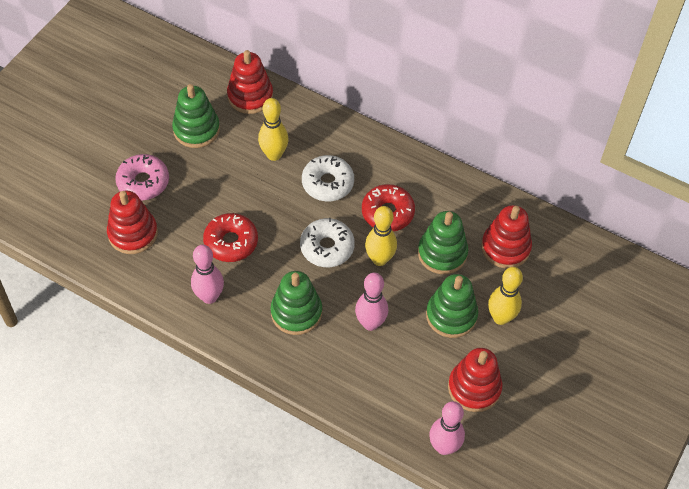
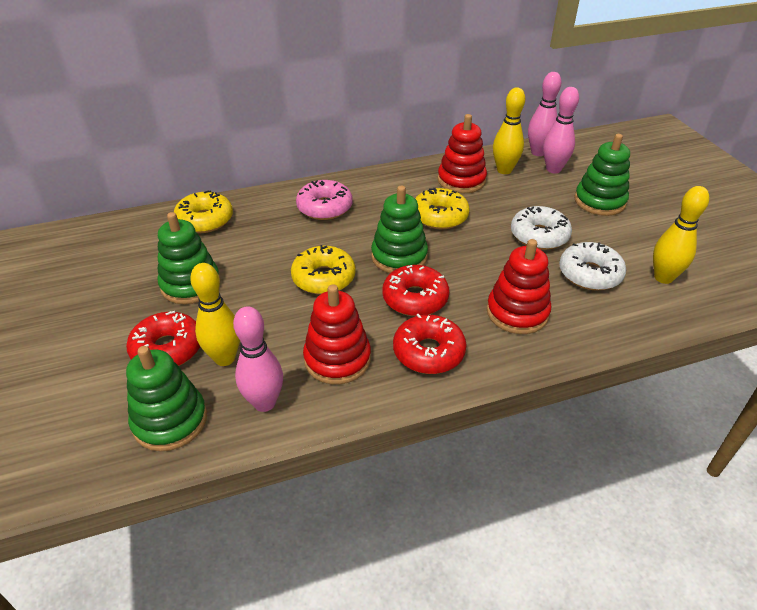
red donut: [203,213,258,262] [362,184,415,231] = 2 -> [126,311,200,366] [382,265,449,316] [393,314,466,374] = 3
red stacking toy: [107,190,158,254] [227,50,273,114] [448,348,502,412] [481,205,532,269] = 4 -> [303,285,371,384] [438,114,487,193] [487,239,551,334] = 3
yellow donut: none = 0 -> [174,190,233,233] [291,245,356,295] [415,188,470,229] = 3

